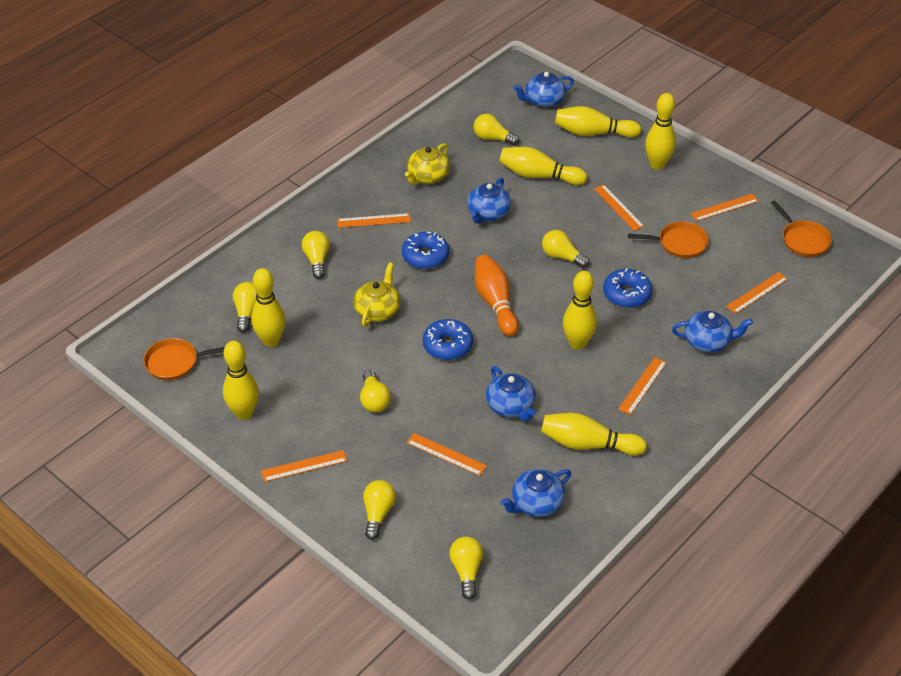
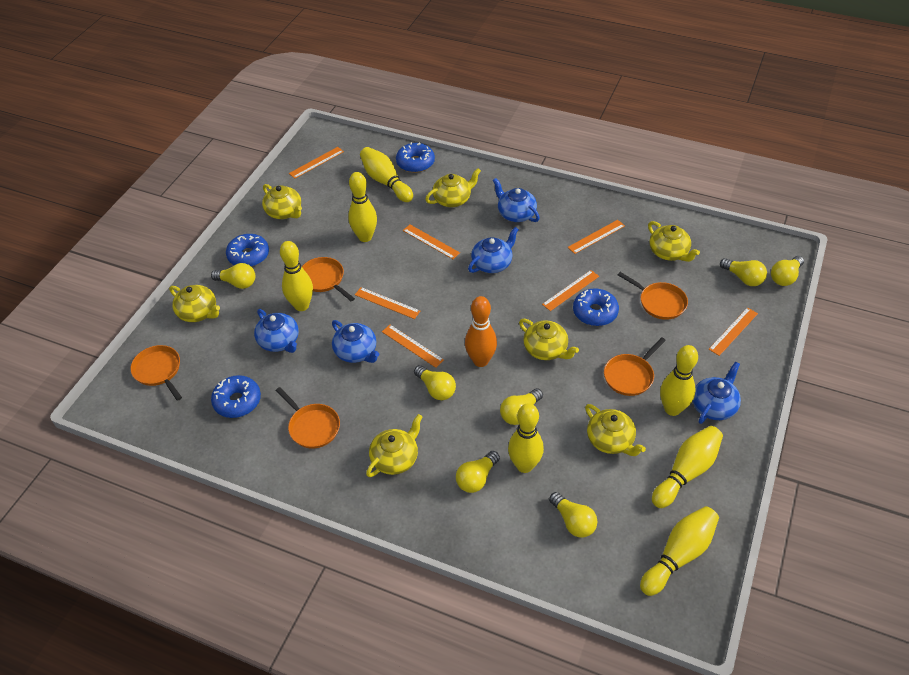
blue donut: [402,232,449,269] [423,319,473,360] [603,268,652,308] = 3 -> [211,375,261,418] [226,234,269,267] [396,142,435,173] [573,288,619,326] = 4
orange pan: [144,338,225,380] [628,221,709,258] [771,201,832,257] = 3 -> [130,345,182,401] [275,387,340,449] [302,257,355,301] [604,337,666,396] [618,272,688,320] = 5
yellow teapot: [353,263,400,327] [405,143,450,185] = 2 -> [169,285,220,322] [262,184,302,219] [366,414,422,477] [425,168,481,207] [519,319,579,360] [585,404,646,456] [648,221,700,262] = 7

